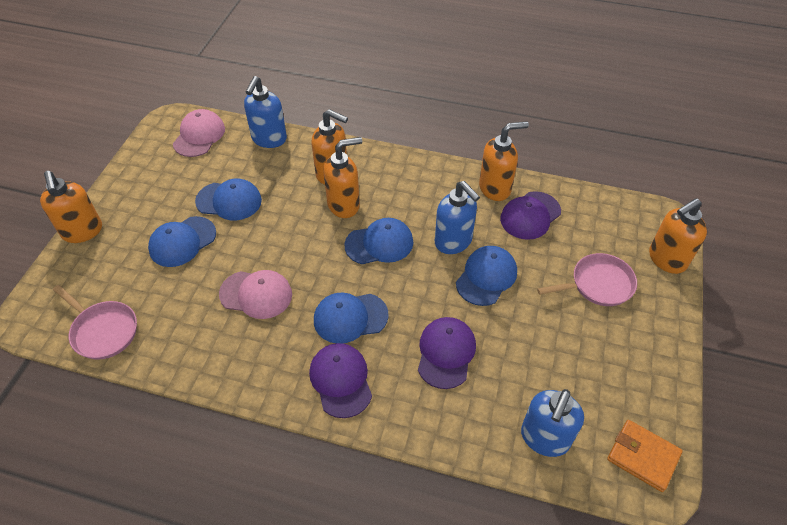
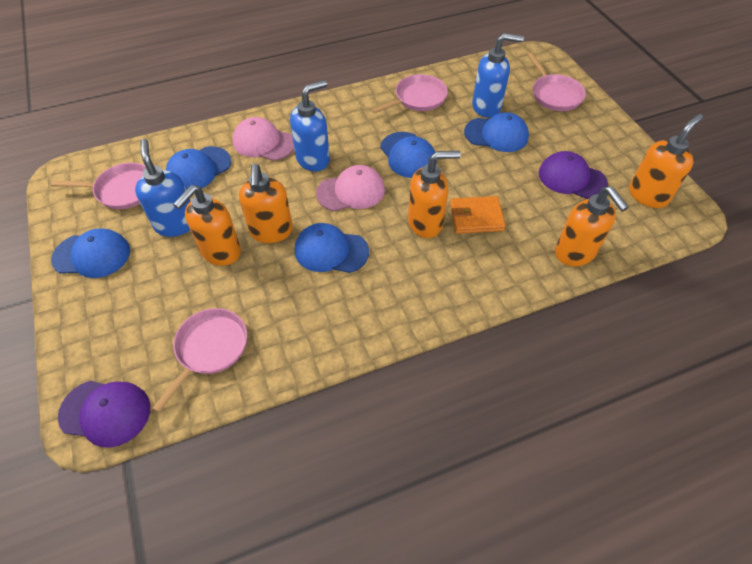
pink pan: [53,285,137,360] [537,253,637,306] = 2 -> [51,163,146,209] [152,308,247,413] [372,74,448,114] [528,53,586,111] = 4
purple cap: [309,343,372,418] [418,317,476,389] [500,191,561,240] = 3 -> [58,381,150,448] [539,151,608,199] = 2

